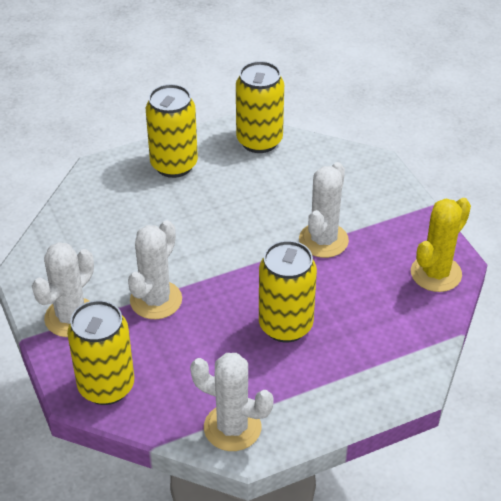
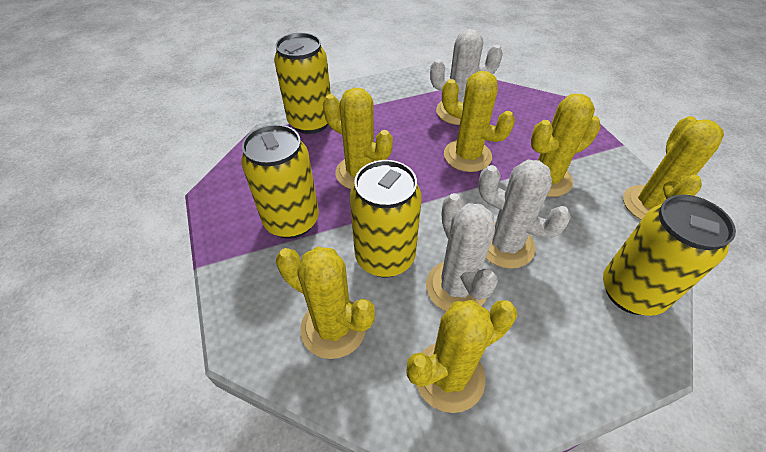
white cactus: [32,242,94,337] [128,220,182,319] [190,353,274,451] [299,162,349,258] = 4 -> [426,193,498,311] [430,29,503,125] [478,160,571,269] = 3
yellow cactus: [411,198,471,292] = 1 -> [276,247,375,359] [323,88,393,189] [406,300,517,413] [442,71,515,172] [531,94,601,197] [623,116,724,220] = 6

